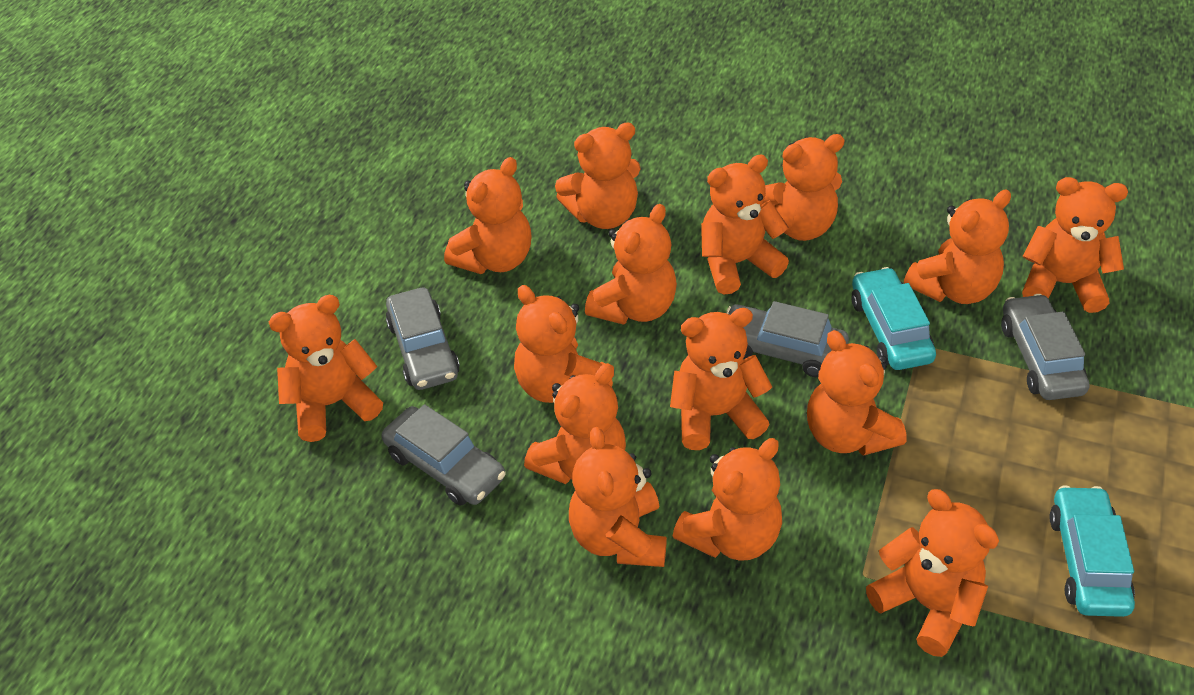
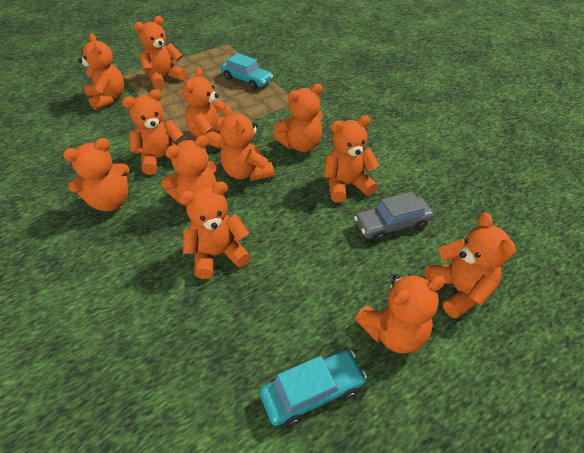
grey car: [382,404,506,506] [386,288,460,390] [726,301,849,378] [1001,294,1090,400] = 4 -> [354,192,434,242] = 1
orange teddy bear: [269,295,383,442] [444,157,531,274] [514,285,613,403] [524,363,626,484] [555,122,641,229] [569,427,667,567] [585,204,677,325] [670,308,772,450] [673,438,782,561] [701,154,789,295] [762,134,845,241] [807,330,907,456] [866,489,999,657] [904,190,1011,304] [1022,177,1128,313] = 15 -> [63,138,130,211] [78,33,124,110] [122,89,184,175] [134,16,187,89] [161,135,218,205] [179,181,251,279] [182,67,226,149] [220,105,274,181] [274,84,323,152] [324,115,379,202] [355,274,446,353] [425,212,516,318] = 12

